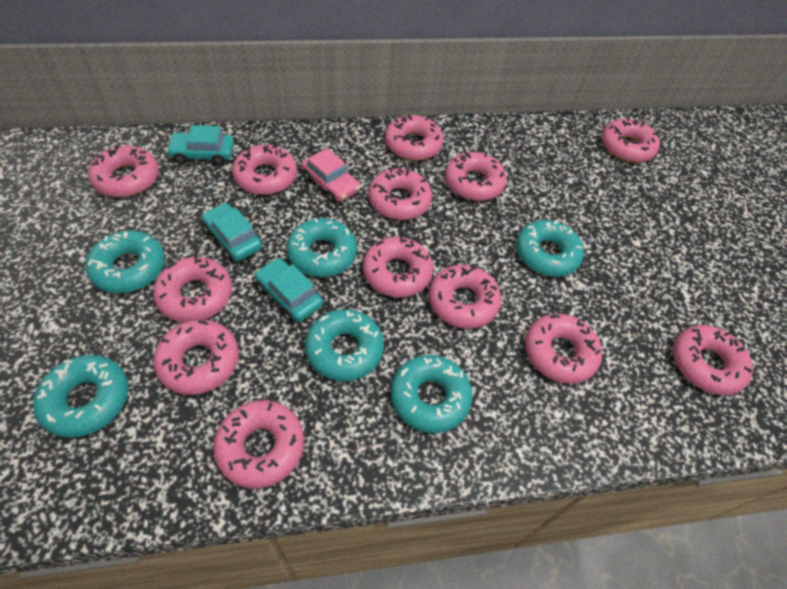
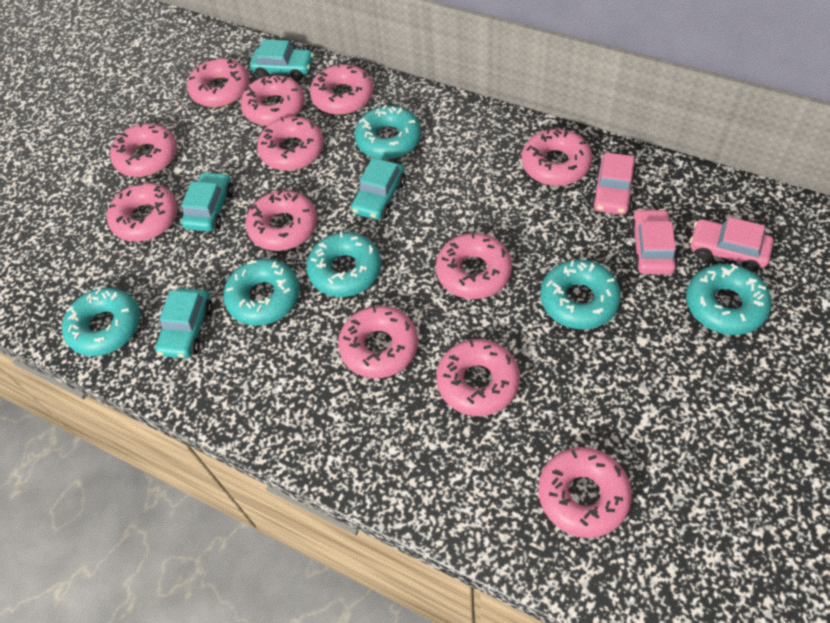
pink car: [301,148,360,203] = 1 -> [591,152,636,215] [629,208,678,275] [690,217,774,272] = 3
pink donut: [88,145,159,197] [153,257,232,322] [153,319,239,395] [213,400,304,489] [232,145,297,195] [363,237,433,297] [368,168,432,220] [385,115,444,161] [429,265,501,329] [445,152,507,201] [525,313,602,384] [601,118,660,163] [673,325,753,396] = 13 -> [107,182,178,242] [110,122,177,177] [187,58,250,107] [241,74,305,126] [246,190,317,251] [257,117,324,171] [310,63,374,115] [338,306,418,378] [436,232,512,299] [436,339,520,416] [521,129,592,186] [538,447,632,538] = 12
turquoise car: [166,125,234,166] [201,203,262,262] [254,258,323,322] = 3 -> [155,288,213,359] [181,171,234,232] [250,39,314,81] [351,158,405,220] = 4

